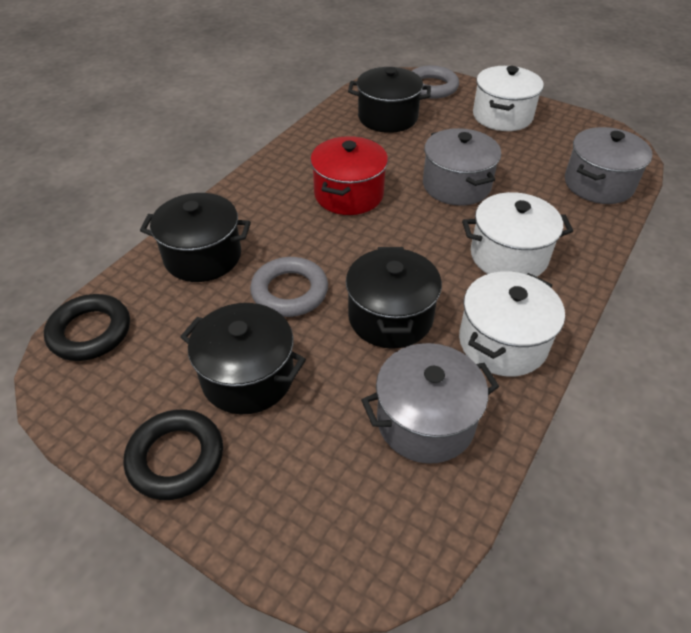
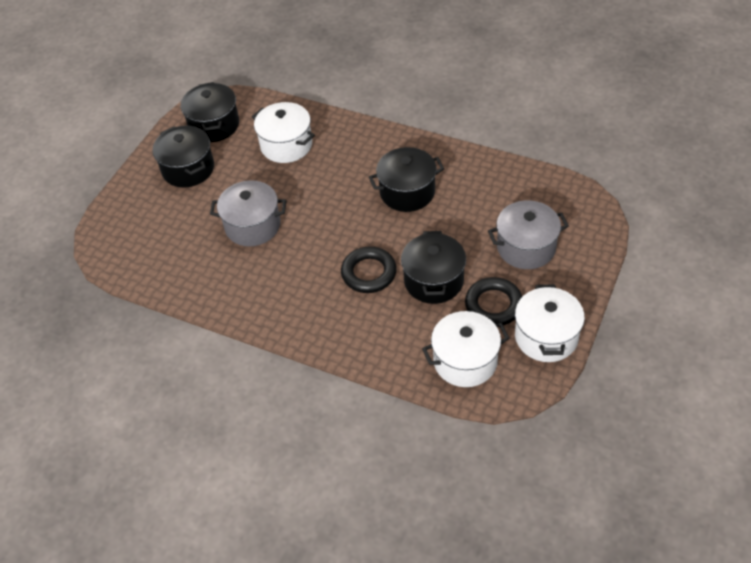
grey pot: [361,343,499,464] [423,128,501,206] [565,127,653,204] = 3 -> [210,180,287,246] [488,200,569,269] = 2
grey ring: [250,257,328,317] [412,66,459,99] = 2 -> none = 0
red pot: [310,136,388,215] = 1 -> none = 0

